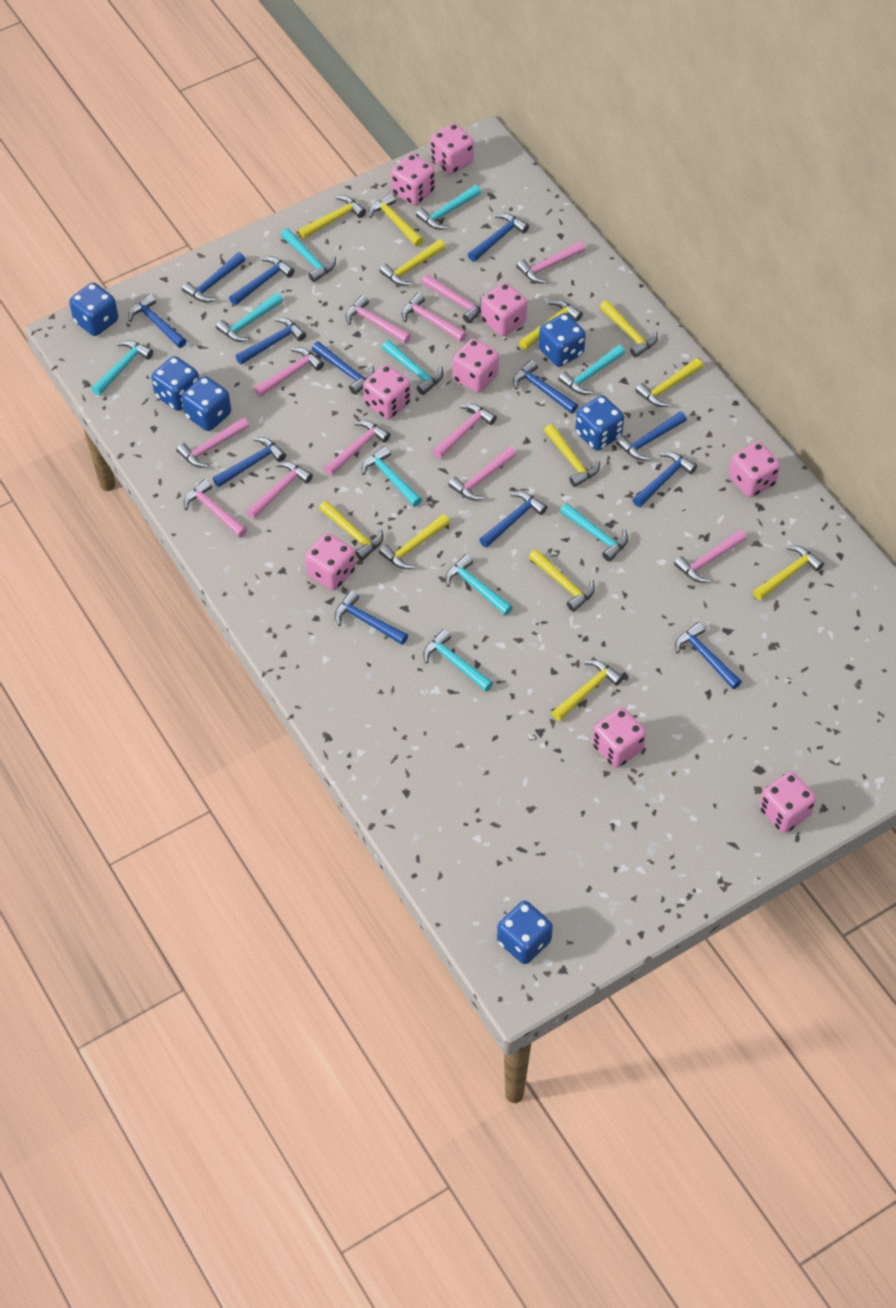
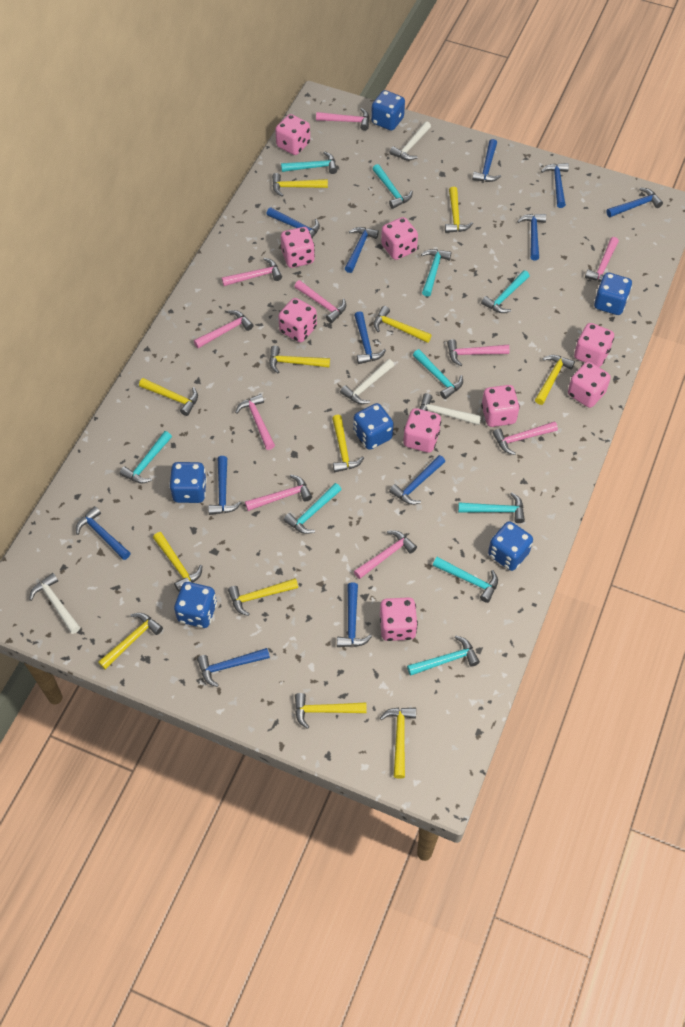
blue hammer: [128,294,187,348] [182,252,246,302] [213,437,286,487] [229,257,295,305] [236,318,306,365] [312,341,375,395] [335,590,408,645] [468,213,529,262] [479,492,547,548] [513,360,578,414] [616,411,687,460] [632,452,697,507] [675,622,742,689] = 13 -> [76,506,131,560] [197,648,270,687] [208,456,241,515] [267,207,320,238] [337,582,372,647] [345,227,379,273] [354,311,386,364] [389,455,445,505] [472,139,501,182] [517,214,546,261] [541,163,569,208] [606,188,663,217] = 12
pink hammer: [176,417,249,468] [184,479,247,538] [246,462,313,519] [254,347,324,397] [324,421,390,476] [346,295,411,344] [402,292,467,342] [422,274,484,323] [433,404,497,459] [448,446,516,500] [516,241,585,283] [674,530,746,583] = 12 -> [194,310,253,348] [222,258,282,286] [235,394,275,450] [245,475,312,511] [294,280,346,323] [316,108,369,131] [354,530,417,579] [447,339,510,366] [493,421,558,455] [585,237,619,282] = 10
white hammer: none = 0 -> [29,573,80,634] [340,359,394,404] [390,121,431,161] [420,393,482,425] = 4

